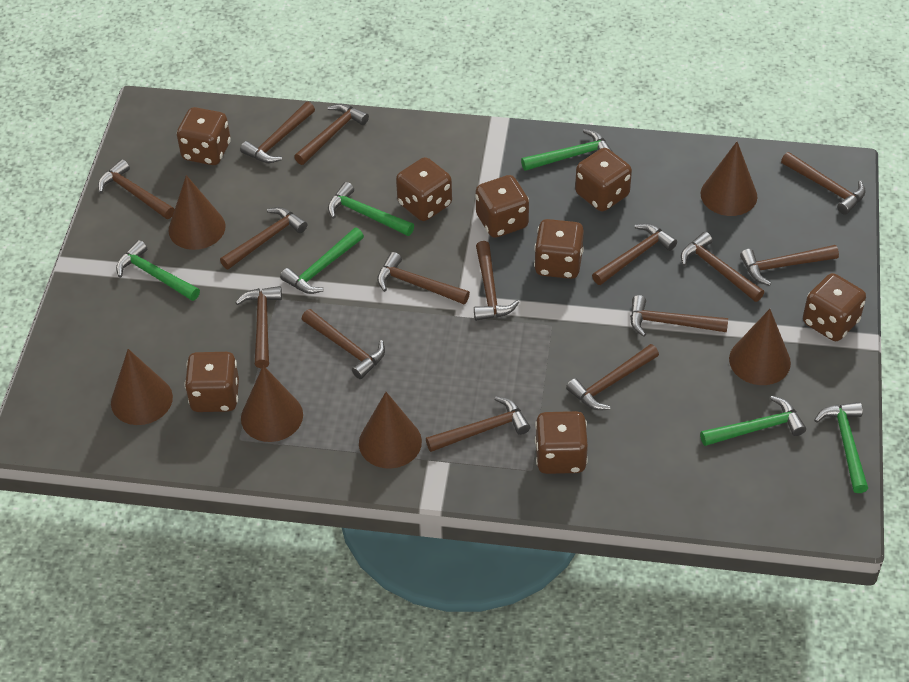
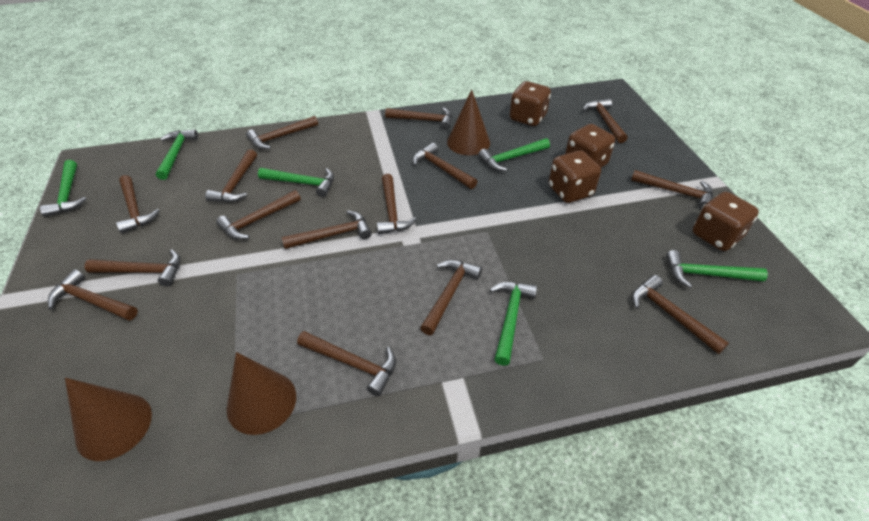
brown cone: [111,349,173,425] [169,175,225,250] [241,365,303,442] [359,392,422,469] [701,142,758,216] [729,309,791,385] = 6 -> [65,378,152,461] [226,352,296,435] [447,89,490,155] = 3
brown dice: [177,107,231,165] [184,352,239,412] [396,157,452,221] [475,175,529,238] [534,219,584,279] [535,411,588,474] [575,148,632,211] [803,273,866,341] = 8 -> [510,81,551,126] [549,150,601,203] [565,124,615,168] [693,192,759,251] = 4

